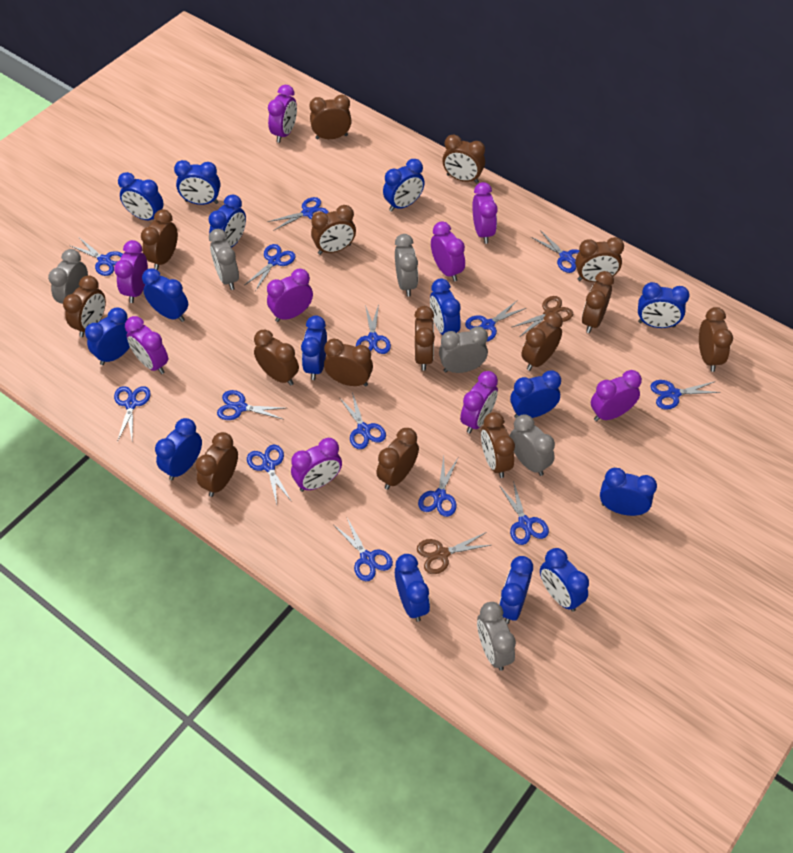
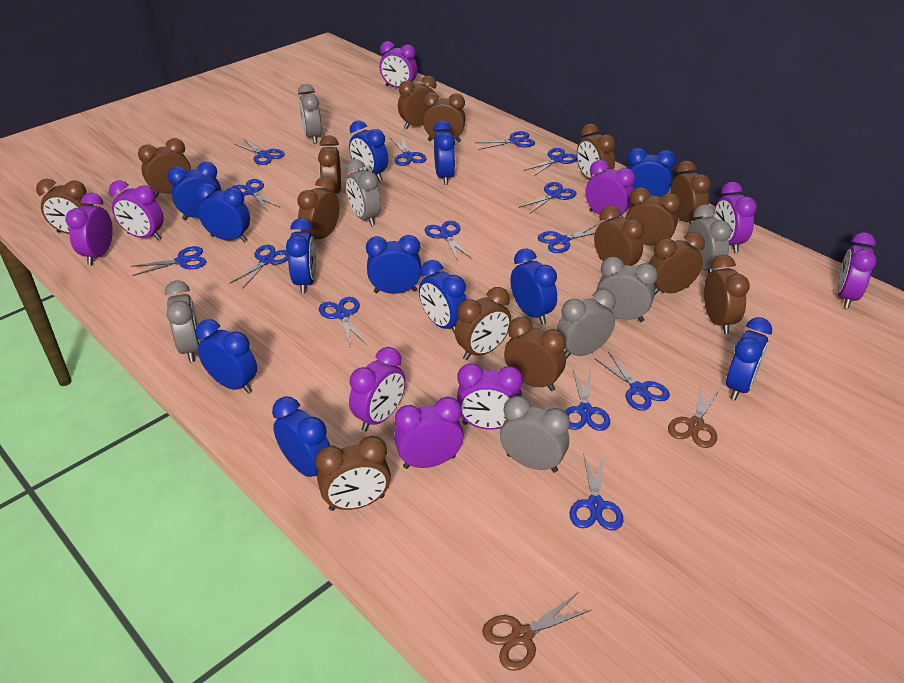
blue clock: [85,308,130,365] [118,172,164,220] [142,268,188,322] [155,418,202,480] [174,160,220,205] [208,194,246,248] [301,315,327,380] [383,159,425,212] [395,554,430,622] [430,278,461,335] [499,556,533,624] [510,370,561,418] [540,548,589,612] [600,468,657,516] [638,282,690,328] = 15 -> [168,162,222,220] [196,183,250,242] [196,319,257,394] [272,396,330,477] [286,218,316,294] [349,120,388,181] [366,235,421,294] [419,260,467,334] [433,121,455,185] [511,249,557,324] [627,148,676,197] [726,317,772,401] = 12
grey clock: [48,249,88,304] [209,229,239,290] [395,234,418,296] [439,326,488,373] [477,602,516,671] [510,415,555,476] = 6 -> [165,281,201,362] [298,84,322,144] [346,159,381,226] [500,396,570,473] [557,289,616,359] [596,257,658,322] [687,204,732,274] = 7

